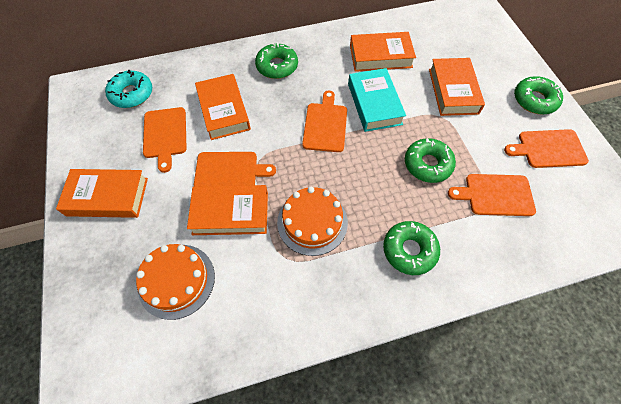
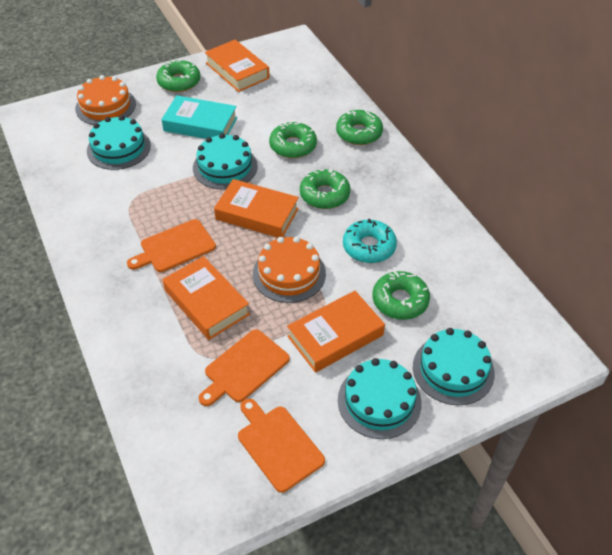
green donut: [255,42,298,79] [383,221,440,275] [405,138,456,183] [514,76,563,115] = 4 -> [156,59,200,92] [269,122,317,158] [300,169,350,209] [336,110,383,145] [373,271,430,320] = 5
orange book: [56,169,148,218] [187,185,268,235] [195,74,251,140] [350,32,416,72] [429,58,485,116] = 5 -> [163,256,250,340] [205,40,270,92] [214,179,299,238] [287,291,385,373] = 4
orange cutting board: [143,107,187,173] [194,152,276,186] [302,91,347,152] [448,174,536,216] [504,129,589,168] = 5 -> [127,219,216,272] [199,329,290,406] [238,399,325,493] = 3
turquoise cake: none = 0 -> [87,115,151,170] [193,133,258,190] [338,358,422,439] [413,328,495,405] = 4

